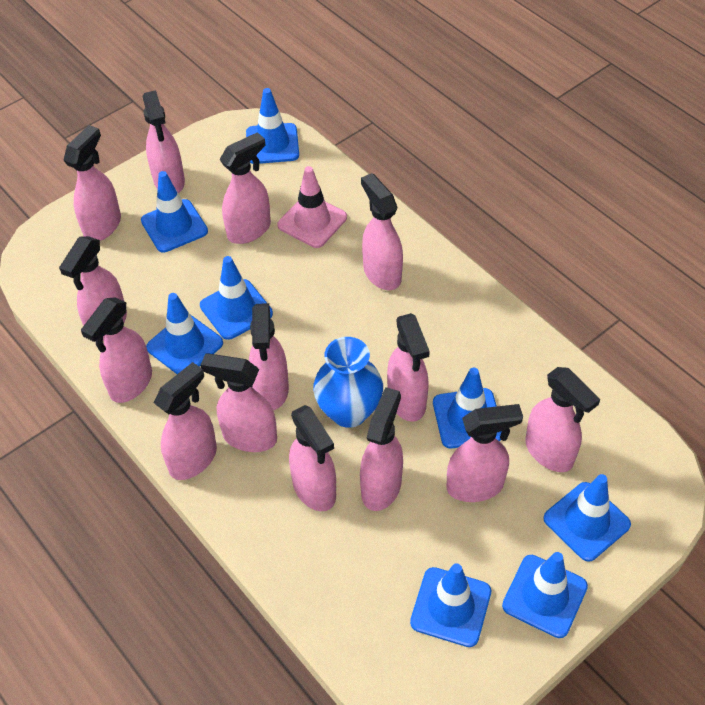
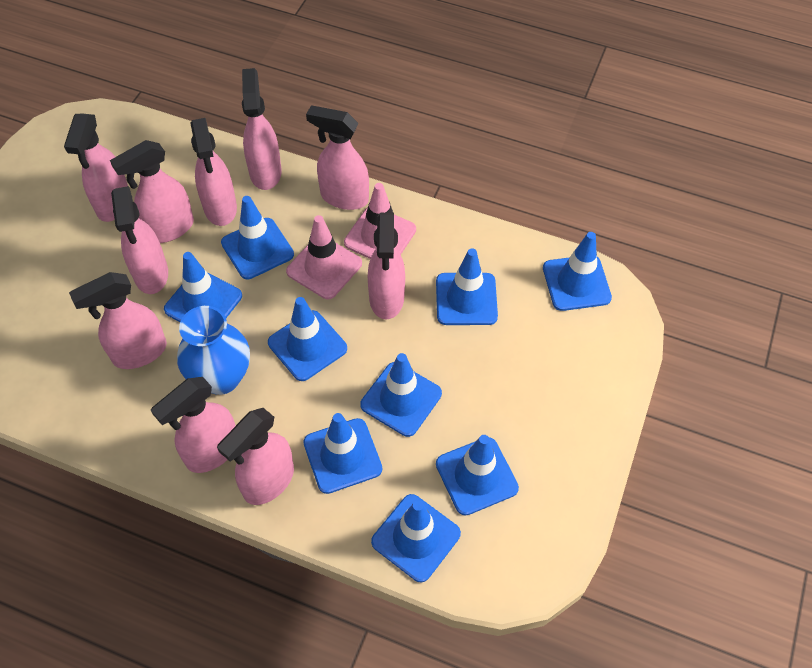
blue traffic cone: [141,171,208,253] [146,293,223,374] [200,256,273,340] [246,88,299,164] [410,563,491,647] [433,367,502,448] [502,552,588,638] [543,474,631,562] = 8 -> [164,252,242,322] [221,196,294,279] [268,297,347,381] [303,413,382,494] [360,353,442,437] [371,494,461,582] [436,248,498,325] [436,435,519,516] [543,232,612,311] = 9
pink spray bottle: [59,236,127,342] [63,125,121,241] [81,297,152,403] [143,90,185,193] [154,362,217,480] [201,353,277,452] [220,132,271,244] [249,303,289,410] [289,405,336,511] [360,387,403,511] [361,173,403,290] [387,313,430,422] [447,404,523,502] [525,367,600,472] = 14 -> [64,114,128,222] [69,272,167,369] [110,140,194,243] [111,186,168,294] [151,377,235,473] [190,118,237,226] [217,408,294,505] [242,68,282,190] [306,105,369,210] [368,213,405,319] = 10
pink traffic cone: [277,166,347,248] = 1 -> [286,215,362,299] [344,183,416,259] = 2

